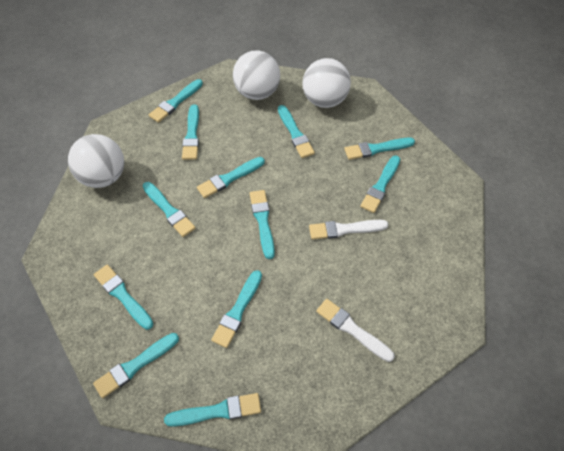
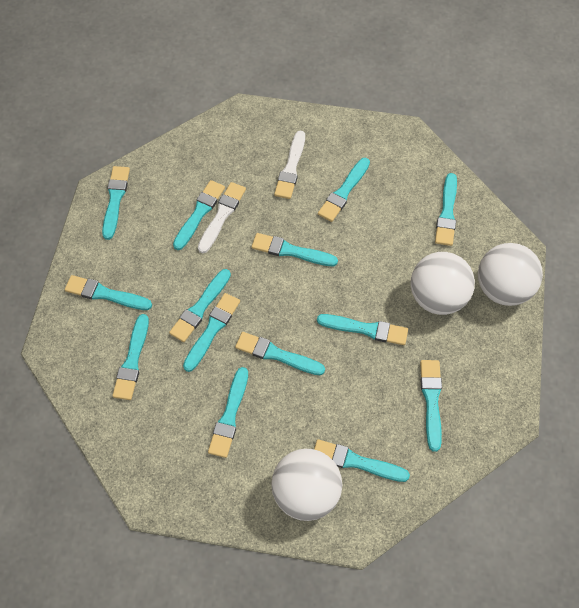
turquoise brush: [93,333,179,398] [94,264,153,330] [143,182,195,237] [149,79,203,123] [164,393,261,427] [182,104,199,160] [197,157,265,198] [211,270,262,348] [250,190,275,259] [278,105,315,158] [344,138,415,160] [360,156,400,213] = 12 -> [65,275,152,310] [102,166,130,240] [112,314,149,400] [169,269,231,342] [173,180,225,250] [183,293,240,372] [208,367,248,458] [235,332,325,376] [252,233,338,266] [314,439,410,482] [317,314,408,345] [318,158,370,222] [420,360,442,452] [435,173,457,246] = 14

